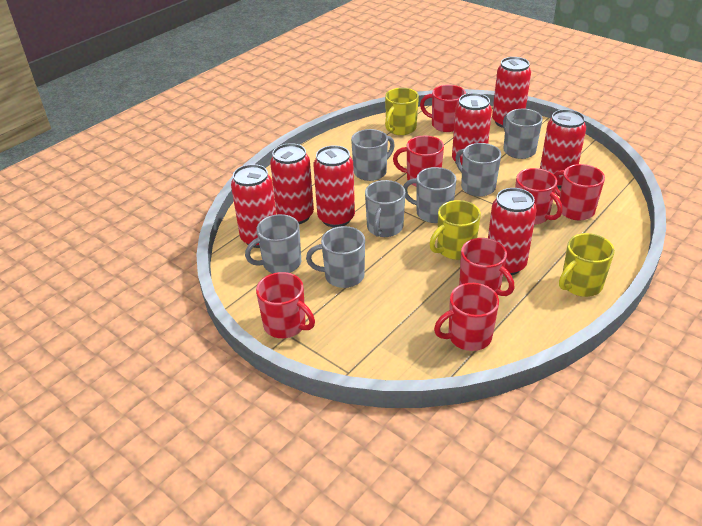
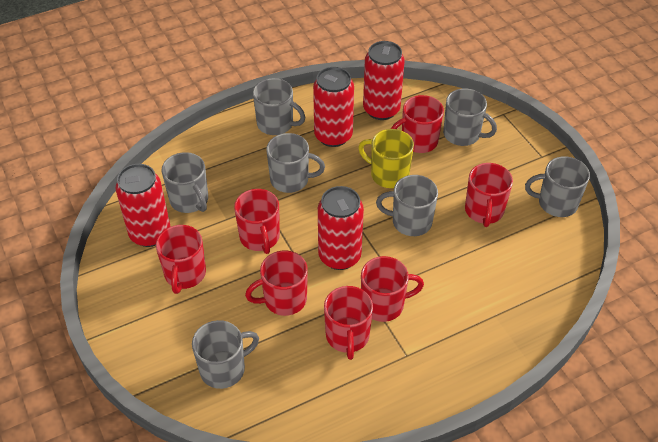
red can: [231,164,276,248] [270,143,314,224] [313,145,355,227] [452,93,492,165] [488,188,537,275] [492,57,531,128] [540,109,586,188] = 7 -> [116,164,170,247] [313,67,354,147] [318,186,364,270] [363,41,405,120] = 4
yellow mug: [385,88,419,135] [429,200,481,260] [559,233,615,297] = 3 -> [358,129,414,188] = 1

